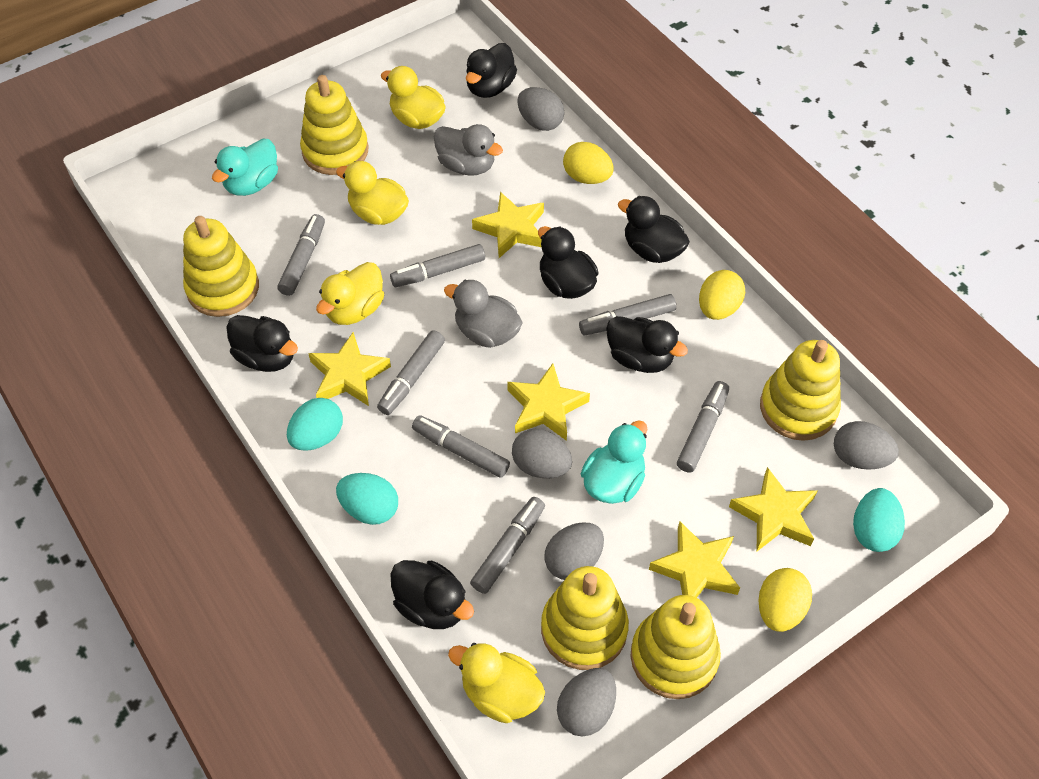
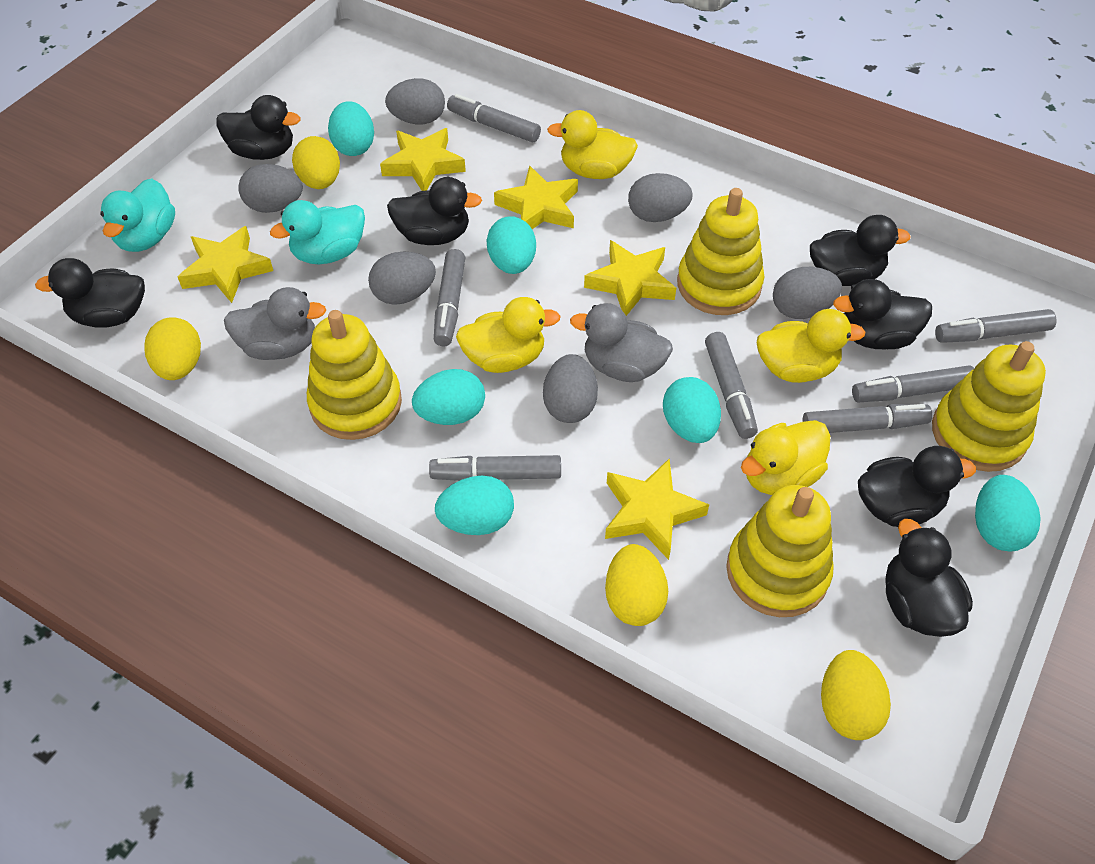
black duck: [226,315,298,372] [390,560,474,629] [466,43,517,98] [538,226,599,299] [606,316,688,373] [618,196,690,263] = 6 -> [35,258,145,328] [216,95,300,160] [387,177,482,245] [810,215,911,286] [833,279,932,349] [858,446,976,527] [885,519,973,637] = 7
grey egg: [512,429,572,478] [517,87,564,131] [544,522,604,580] [557,668,616,737] [834,421,899,470] = 5 -> [238,164,303,213] [368,252,436,305] [385,78,445,124] [543,354,598,423] [628,173,693,222] [773,267,842,319] = 6
turquoise egg: [287,398,343,451] [336,473,398,525] [853,488,905,552] = 3 -> [328,101,374,156] [412,369,485,425] [435,476,514,535] [486,216,536,274] [663,377,721,443] [975,475,1041,551] = 6
yellow egg: [563,142,613,184] [699,270,745,320] [759,568,812,632] = 3 -> [144,318,201,380] [292,136,340,189] [605,544,668,626] [821,650,891,740] = 4
yellow stacking toy: [183,216,259,317] [300,75,368,175] [541,566,629,670] [630,595,721,699] [760,340,841,441] = 5 -> [307,310,402,440] [677,188,764,315] [726,485,834,617] [932,341,1046,472] = 4

